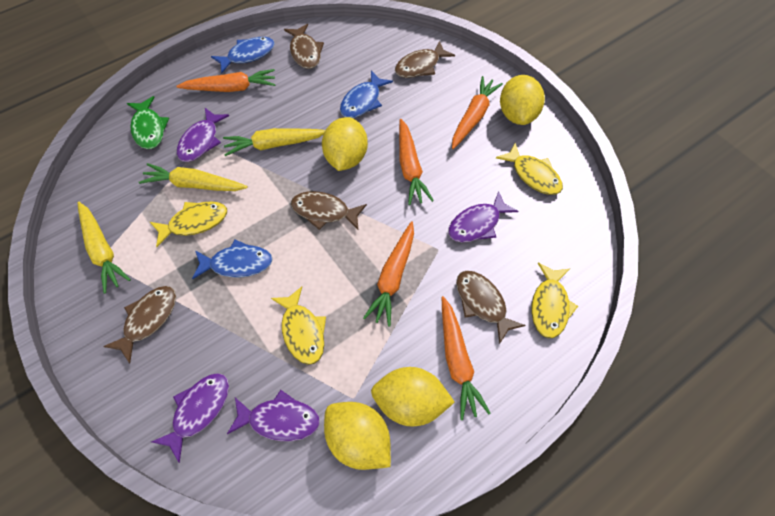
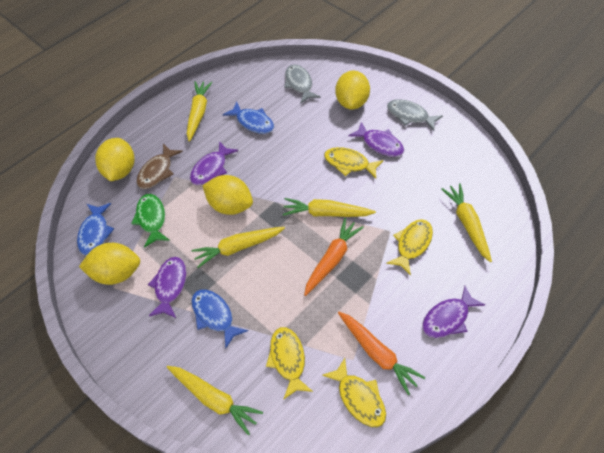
brown fish: [103,286,176,363] [284,24,324,69] [291,191,367,230] [395,41,455,78] [456,271,526,344] = 5 -> [137,144,183,189] = 1
grey fish: none = 0 -> [284,65,321,104] [387,99,443,131] = 2
orange carrot: [176,69,276,92] [363,221,414,327] [399,119,434,205] [442,296,491,420] [452,76,503,149] = 5 -> [304,218,364,296] [338,312,425,395] = 2
yellow carrot: [77,202,131,294] [139,163,248,191] [223,128,325,156] = 3 -> [167,366,263,436] [187,81,212,142] [192,227,285,268] [283,198,376,217] [441,183,492,262] = 5

